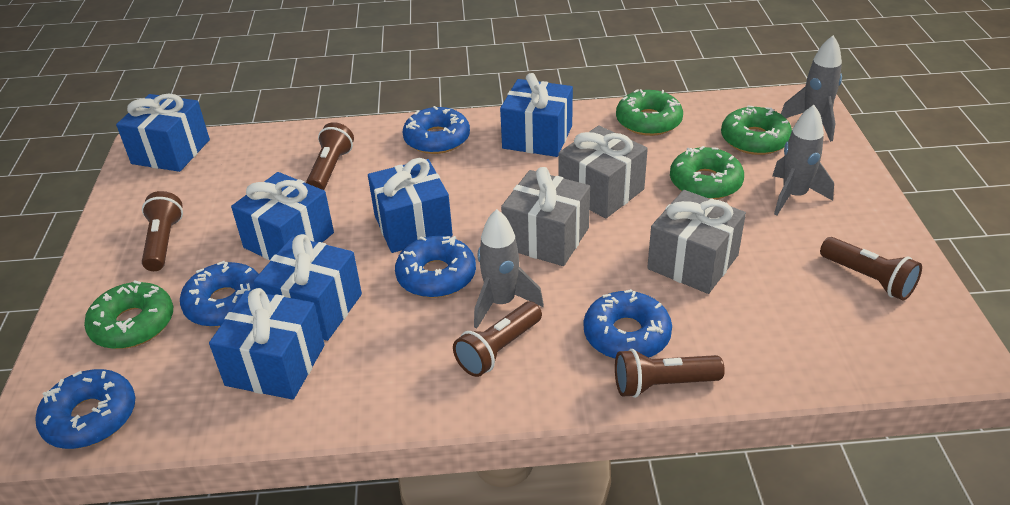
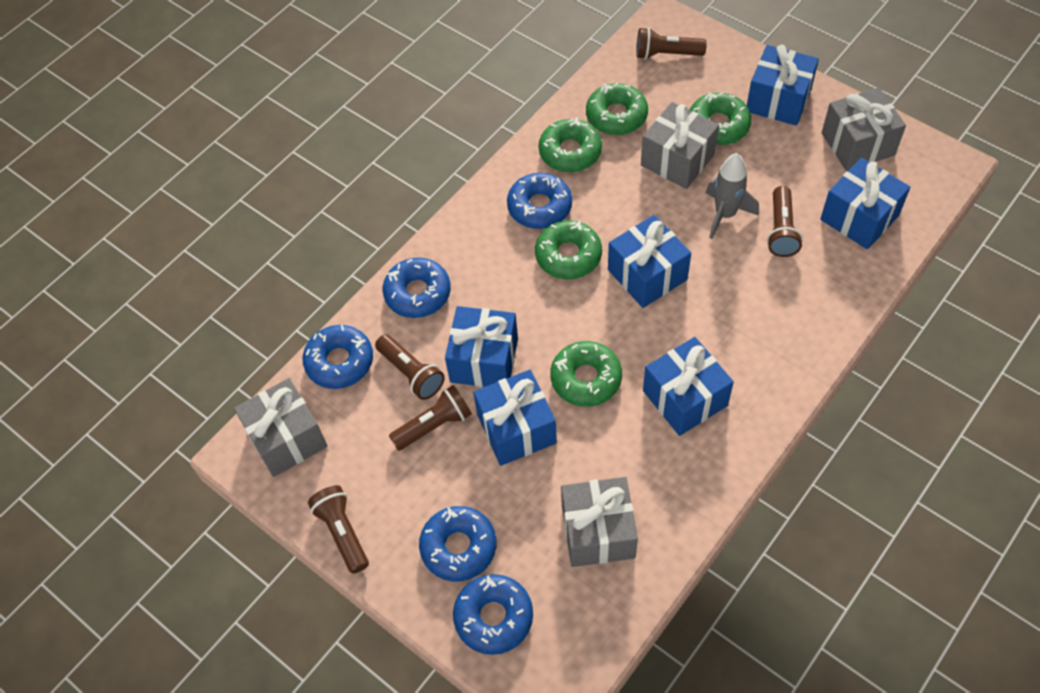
green donut: [84,280,173,349] [616,89,683,136] [670,146,744,200] [721,105,792,155] = 4 -> [535,220,602,279] [538,117,602,172] [550,341,622,407] [586,83,648,135] [690,92,751,145] = 5
grey gift: [501,167,590,266] [559,125,648,218] [647,190,746,294] = 3 -> [234,378,327,477] [561,477,638,567] [641,102,719,189] [822,87,906,171] = 4
grey rocket: [474,209,544,329] [772,105,834,215] [781,35,842,142] = 3 -> [706,153,759,239] = 1

